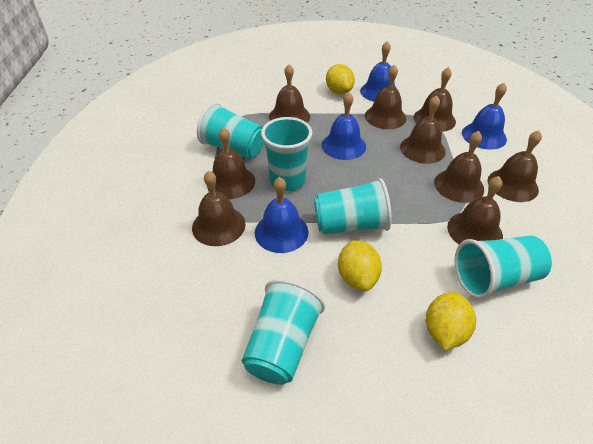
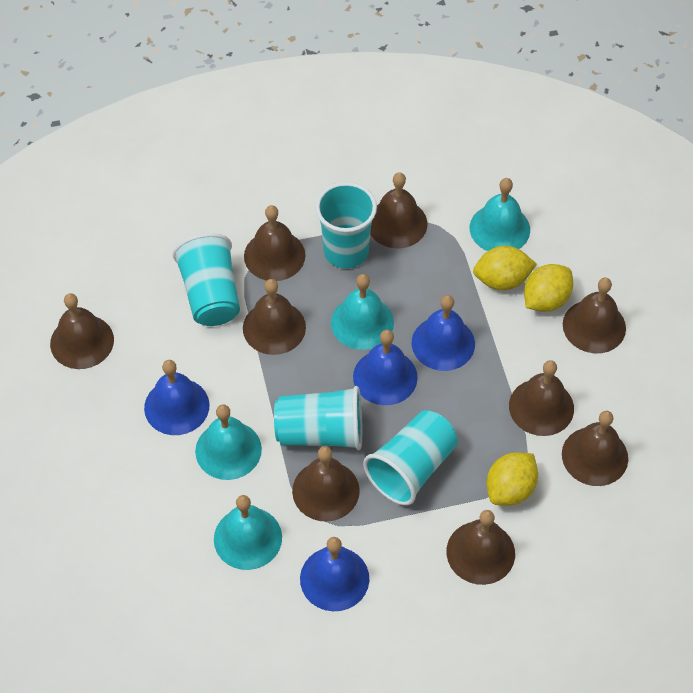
turquoise bell: none = 0 -> [195,404,262,480] [214,495,282,570] [331,274,394,350] [470,178,530,251] = 4
turquoise cup: [197,102,265,159] [242,279,325,385] [261,117,312,191] [314,178,391,234] [454,236,552,299] = 5 -> [172,233,240,326] [274,386,362,450] [315,182,377,268] [363,410,458,506] = 4

